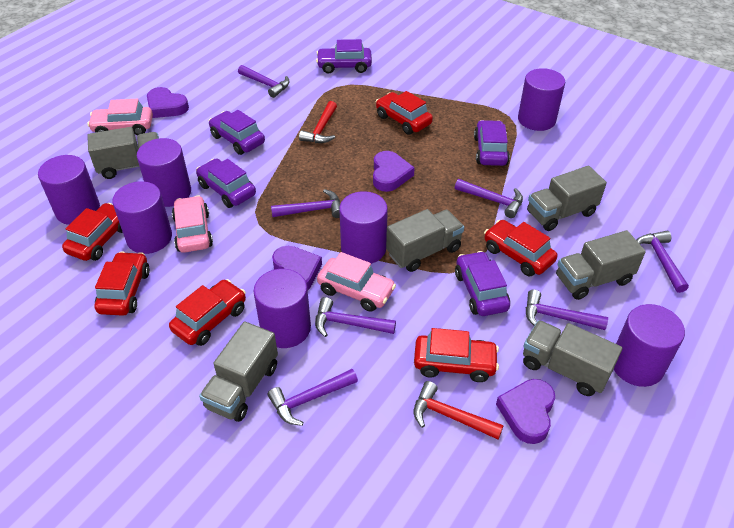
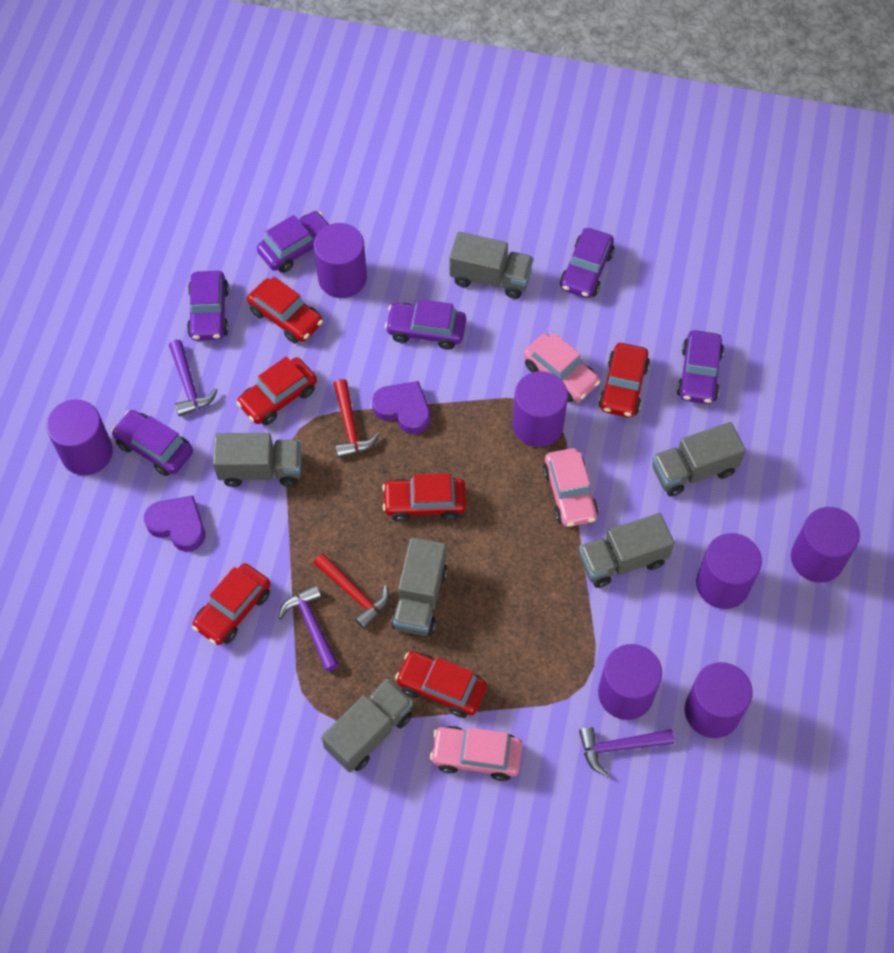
purple car: [196,159,256,208] [208,110,265,155] [316,39,372,74] [455,251,510,316] [474,120,510,166] = 5 -> [111,410,193,476] [187,271,229,341] [257,211,330,273] [385,299,466,350] [560,228,615,298] [677,330,724,404] = 6
purple hammer: [238,65,290,98] [268,369,358,426] [271,189,340,218] [315,297,396,337] [455,179,523,218] [526,289,608,330] [637,231,689,293] = 7 -> [169,340,218,416] [278,585,339,672] [579,727,674,776] = 3
purple heart: [147,87,189,118] [272,246,322,290] [373,151,415,192] [496,379,555,444] = 4 -> [144,495,205,552] [372,381,430,434] = 2

